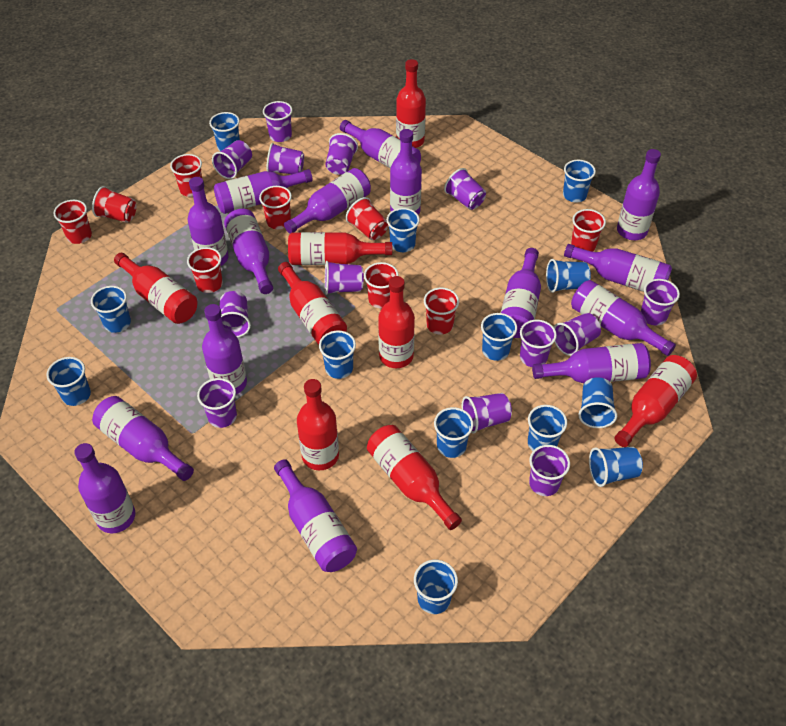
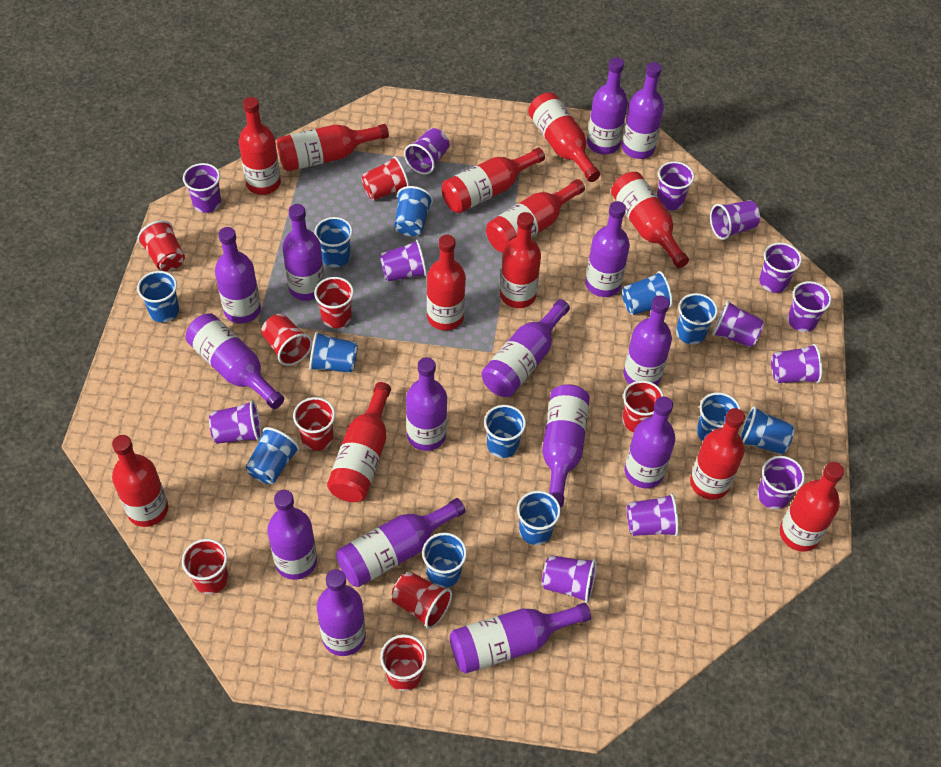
blue cup: [46,357,91,406] [91,286,131,333] [209,112,240,151] [319,330,356,379] [387,208,420,252] [414,560,458,614] [434,407,473,458] [481,313,517,361] [528,405,567,451] [546,259,591,293] [563,160,596,202] [578,377,617,428] [589,447,643,487] = 13 -> [137,271,179,322] [246,427,300,484] [309,331,358,373] [314,217,353,267] [394,186,433,236] [422,533,467,588] [484,405,526,458] [517,491,561,545] [622,271,673,315] [676,293,718,344] [697,392,741,441] [740,406,794,455] = 12
red bottle: [114,253,197,324] [278,262,347,345] [288,232,392,265] [297,379,339,470] [367,425,462,530] [378,276,415,368] [396,59,426,148] [614,355,697,447] = 8 -> [112,435,168,527] [239,97,281,195] [277,124,389,171] [327,382,391,502] [427,235,466,331] [442,147,545,213] [486,179,585,253] [500,212,541,308] [528,92,600,182] [611,172,689,268] [690,408,745,500] [780,462,844,551] = 12

